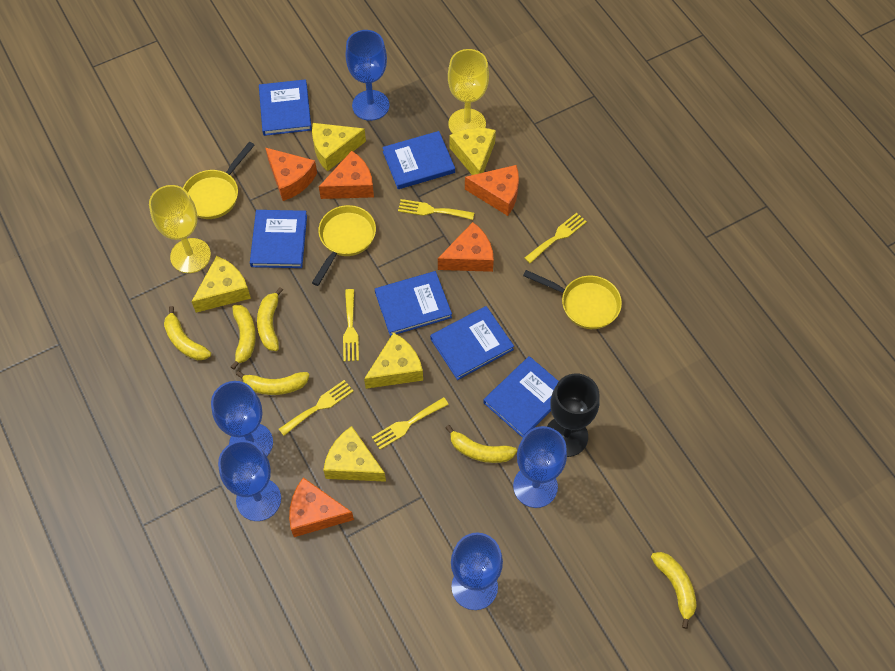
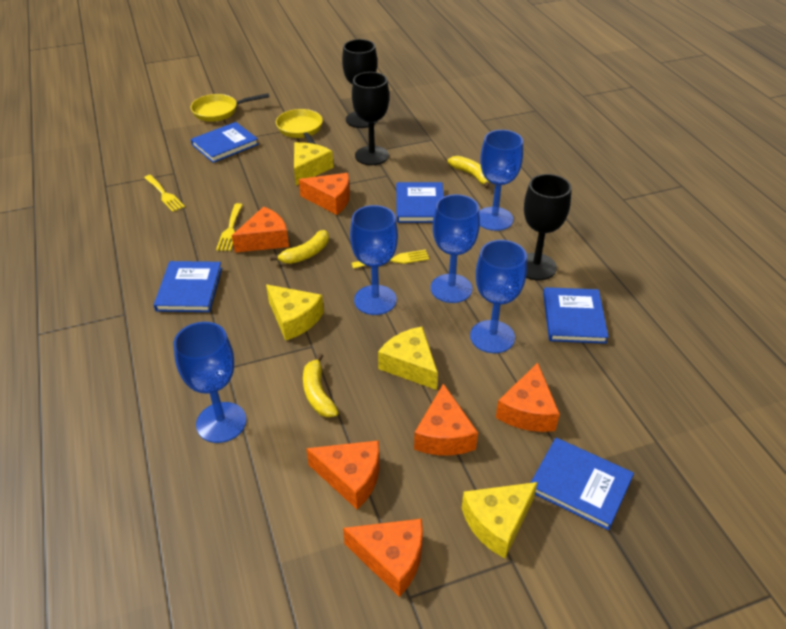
black goblet: [547,373,600,457] = 1 -> [342,39,377,128] [352,72,389,165] [524,174,571,280] = 3
blue book: [250,210,307,268] [259,79,312,136] [375,271,452,336] [382,131,455,189] [430,306,514,380] [483,356,559,438] = 6 -> [154,261,222,312] [191,122,259,163] [396,182,444,223] [531,438,634,530] [543,287,609,344] = 5
orange cheese: [265,148,317,201] [289,477,354,537] [319,151,374,199] [438,222,494,272] [465,165,519,216] = 5 -> [232,206,289,253] [299,173,350,215] [306,440,380,509] [343,519,423,597] [414,383,478,455] [496,363,560,432] = 6
yellow banana: [164,306,211,360] [231,305,256,370] [236,371,310,395] [257,287,283,351] [446,425,517,463] [651,552,697,629] = 6 -> [270,230,329,264] [303,353,339,418] [447,156,490,189] = 3
yellow cheese: [191,256,251,313] [312,123,366,172] [323,426,386,482] [364,332,423,389] [450,128,496,175] = 5 -> [266,285,324,341] [294,142,334,185] [378,326,438,390] [462,482,538,559] = 4
yellow fork: [279,380,354,436] [343,289,359,362] [372,397,449,449] [398,199,474,220] [525,213,587,264] = 5 -> [144,175,185,212] [216,203,243,251] [352,249,429,269] = 3
yellow goblet: [149,185,211,273] [448,49,489,134] = 2 -> none = 0
yellow pan: [183,142,255,219] [312,205,376,286] [523,270,622,329] = 3 -> [191,93,269,122] [276,109,323,144] = 2

